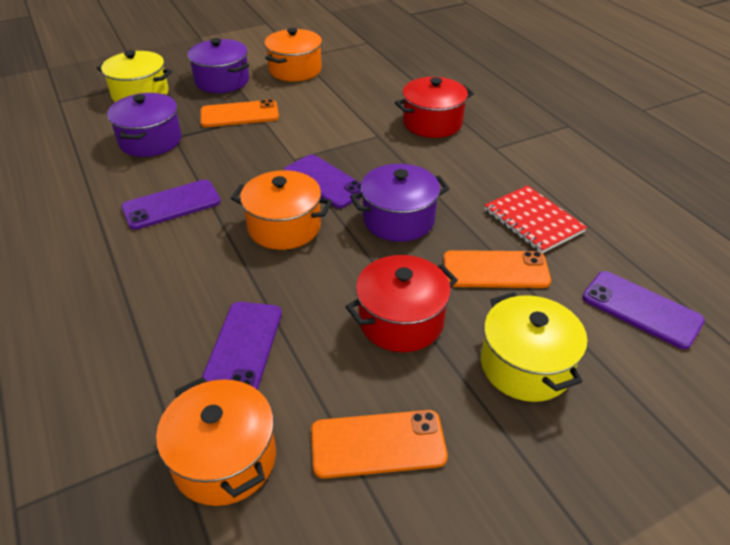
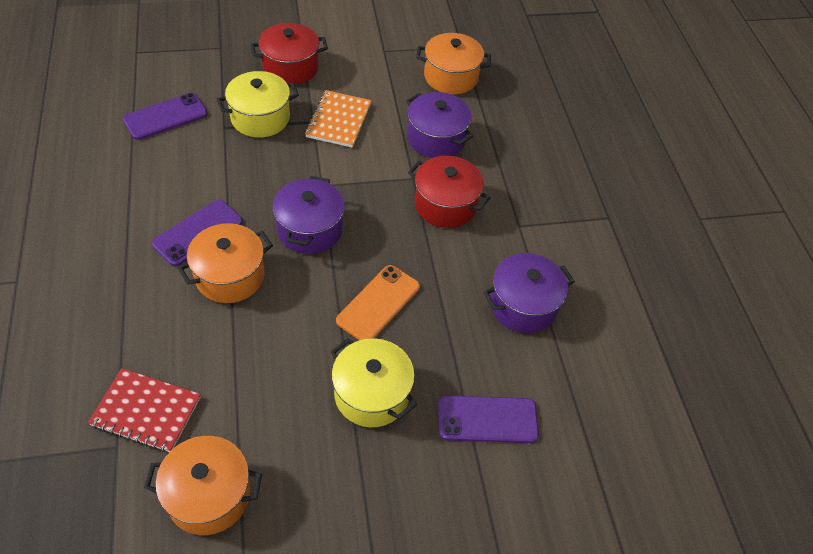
orange notebook: none = 0 -> [305,90,372,148] = 1
orange phone: [201,99,279,127] [311,410,448,479] [443,250,551,288] = 3 -> [336,265,420,340] = 1
purple phone: [121,180,221,230] [202,302,282,390] [284,154,361,208] [582,271,705,349] = 4 -> [123,93,208,140] [152,199,243,266] [438,395,539,443] = 3

